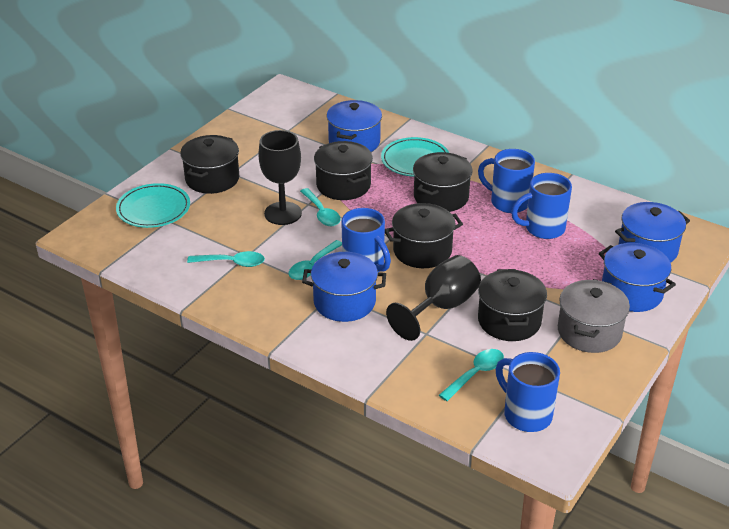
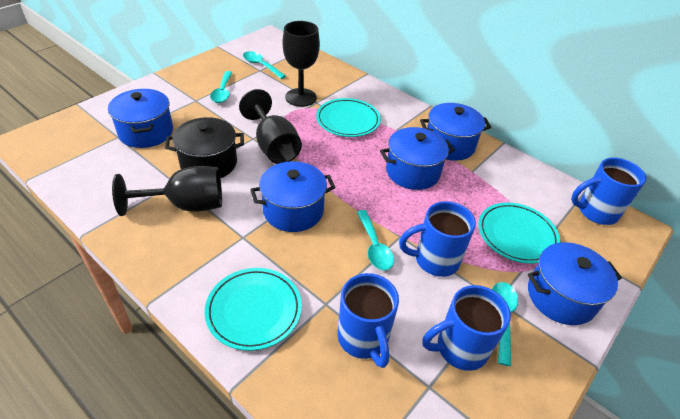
black goblet: [258,130,302,225] [386,255,481,341] = 2 -> [112,166,222,216] [239,89,302,164] [283,21,320,107] = 3
black pot: [180,135,239,194] [314,141,373,200] [385,203,463,268] [413,152,473,212] [478,269,547,341] = 5 -> [165,117,244,178] = 1
blue pot: [302,252,386,322] [327,100,382,152] [599,243,676,312] [615,202,690,263] = 4 -> [108,89,173,148] [250,161,336,232] [380,127,455,190] [420,103,491,161] [528,242,622,325] = 5
grey pot: [558,279,630,353] = 1 -> none = 0
turquoise plate: [116,183,190,228] [381,137,449,177] = 2 -> [205,268,302,351] [316,98,381,137] [478,202,560,264] = 3

